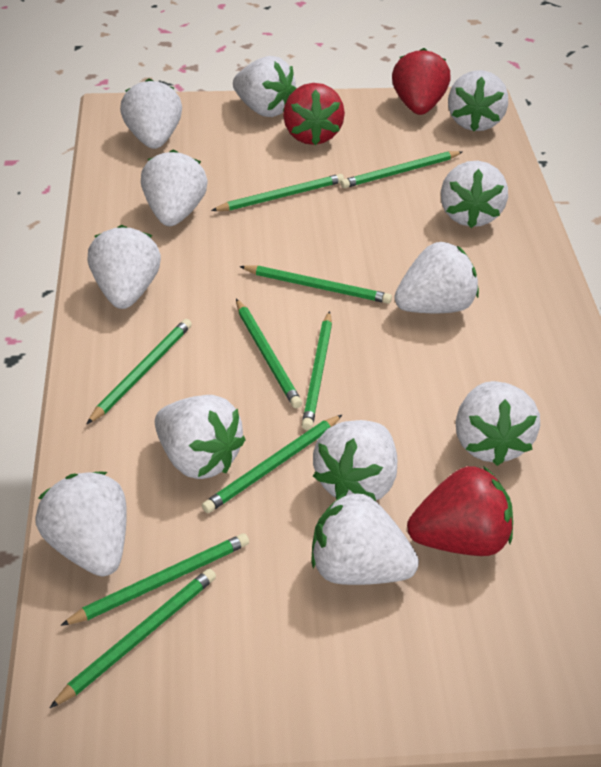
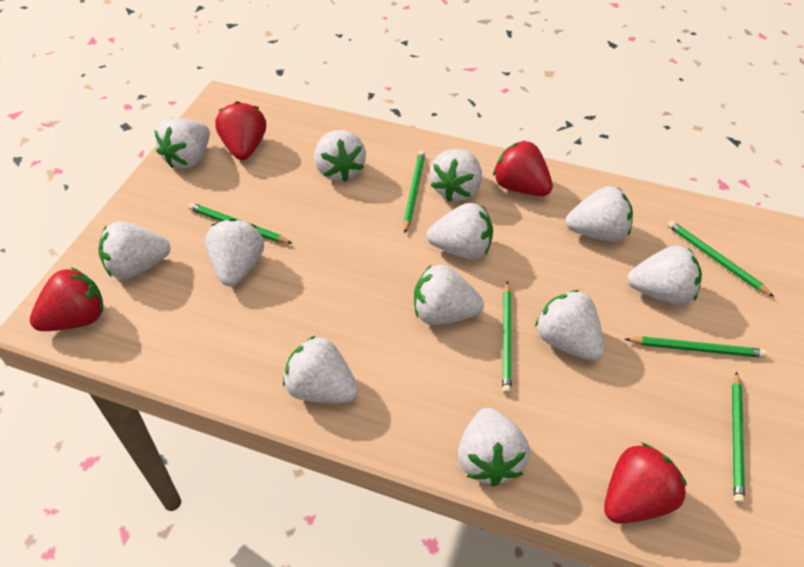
green pencil: [50,569,216,708] [60,533,249,626] [87,319,192,424] [202,415,342,513] [211,174,344,211] [236,299,302,408] [239,266,392,304] [302,311,332,430] [341,151,462,188] = 9 -> [188,203,293,244] [403,151,425,233] [502,281,512,394] [625,336,767,358] [667,220,774,297] [732,371,745,504] = 6
red strawberry: [283,83,345,145] [392,48,451,115] [407,466,513,556] = 3 -> [30,267,103,331] [215,101,266,160] [493,140,553,196] [604,443,687,524] = 4

